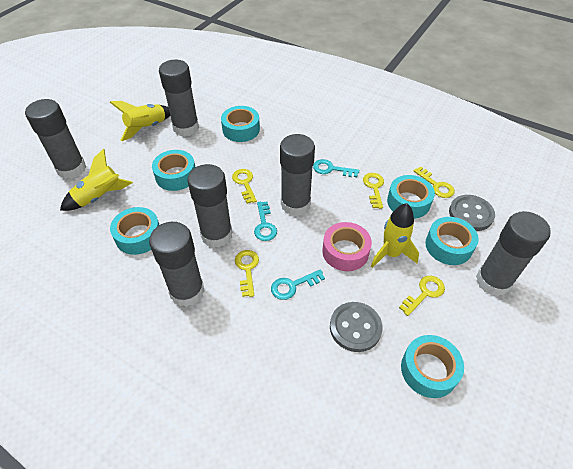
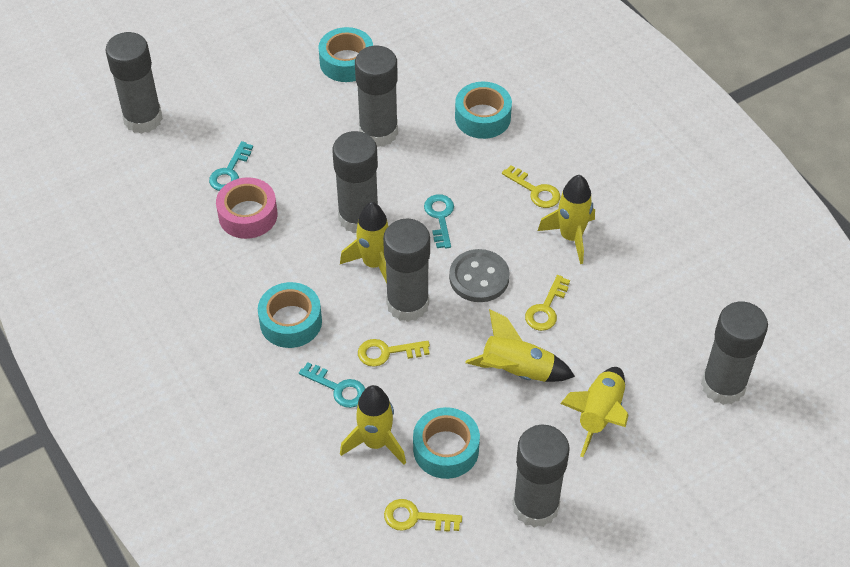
grey button: [330,302,383,352] [449,195,495,231] = 2 -> [449,249,510,302] = 1
turquoise tape: [110,207,159,255] [152,150,195,191] [221,106,260,142] [387,175,435,219] [401,335,464,398] [425,217,479,265] = 6 -> [258,282,322,348] [318,27,373,82] [413,407,480,479] [455,82,512,139] = 4
yellow key: [232,169,257,204] [235,250,259,297] [363,173,384,209] [399,276,445,316] [414,166,455,198] = 5 -> [358,339,430,367] [384,499,462,532] [502,165,560,208] [525,275,570,331] = 4
yellow rocket: [60,149,133,211] [110,101,170,141] [371,203,419,268] = 3 -> [340,202,388,284] [340,385,406,465] [465,309,575,382] [538,175,595,264] [560,367,629,457] = 5

